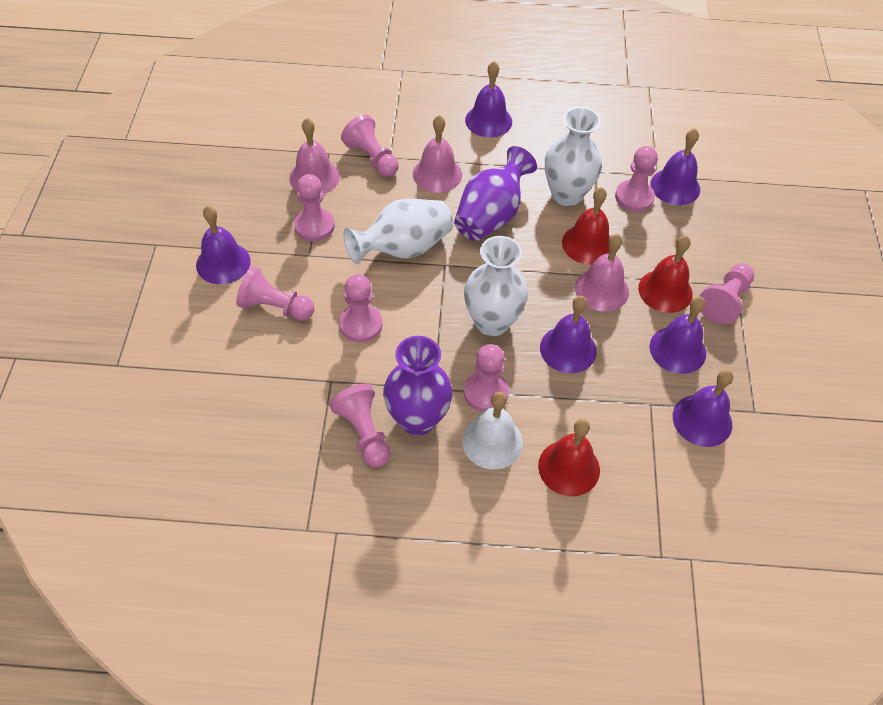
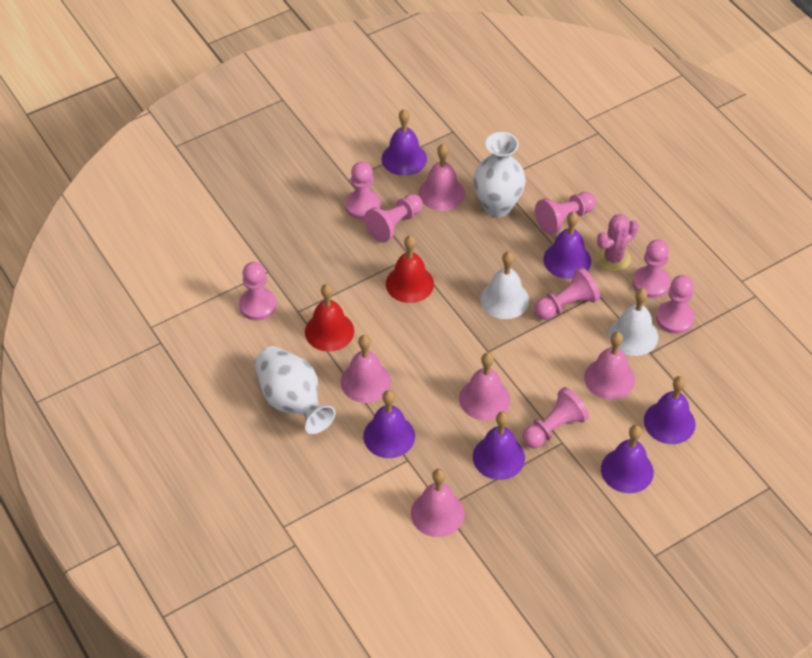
pink bell: [289,118,340,194] [413,115,462,193] [575,234,629,312] = 3 -> [341,335,391,403] [411,469,465,537] [419,144,465,211] [459,353,510,421] [584,332,635,400] = 5
pink cactus: none = 0 -> [597,214,639,272] = 1
purple vase: [383,336,453,436] [454,146,537,241] = 2 -> none = 0
red bell: [538,419,600,496] [562,187,610,265] [638,235,693,313] = 3 -> [305,284,354,352] [386,236,434,303] = 2
white bell: [462,392,523,470] = 1 -> [480,252,529,319] [609,288,658,356] = 2
white vase: [343,199,453,264] [464,236,528,336] [545,107,602,206] = 3 -> [254,346,336,434] [474,132,526,217] = 2

